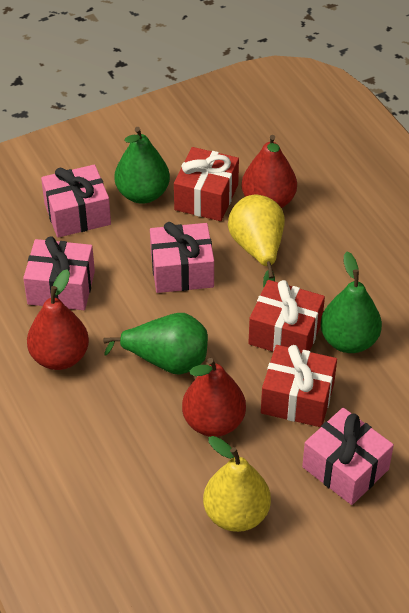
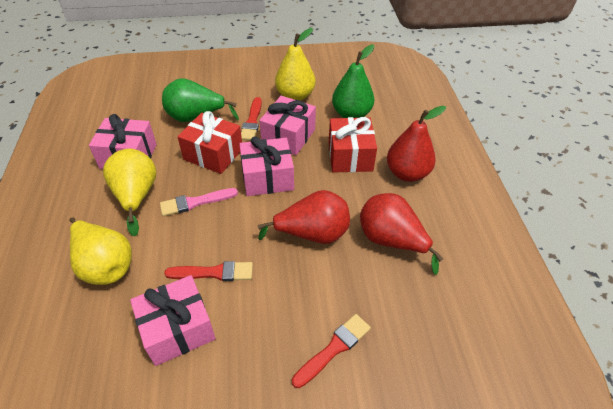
green pear: [103,313,208,375] [114,127,170,204] [320,252,382,353] = 3 -> [162,78,239,122] [332,44,374,118] = 2
pink brush: none = 0 -> [160,188,238,216] = 1
red brush: none = 0 -> [164,261,253,281] [241,97,262,140] [292,314,371,388] = 3
red gift: [174,147,239,221] [248,280,325,352] [261,345,337,427] = 3 -> [177,111,242,174] [329,117,377,173] = 2
yellow pear: [203,436,271,532] [228,195,285,287] = 2 -> [69,217,132,285] [103,149,156,237] [275,28,315,100] = 3

